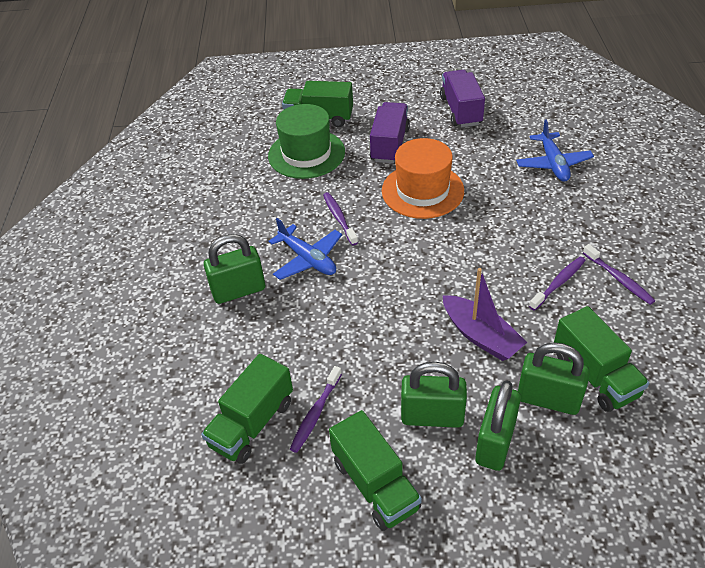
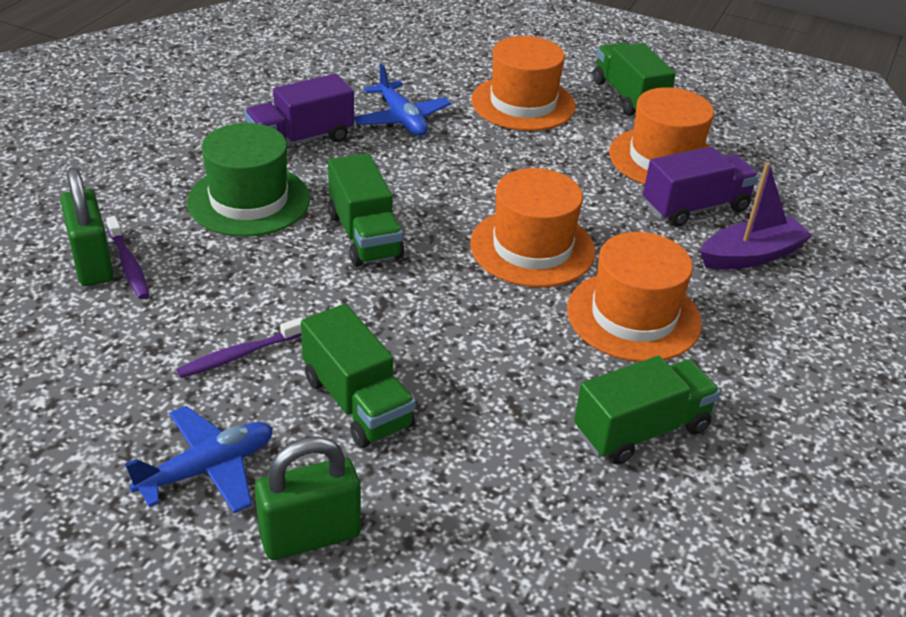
green padlock: [204,234,265,304] [401,362,467,428] [475,380,521,471] [518,342,590,415] = 4 -> [60,167,113,286] [255,436,361,560] = 2
orange hat: [382,138,464,219] = 1 -> [470,168,595,287] [471,36,576,131] [567,232,702,362] [609,87,714,185] = 4
purple toothbrush: [290,366,342,453] [323,192,358,246] [529,257,586,311] [583,244,655,305] = 4 -> [106,216,149,299] [177,317,303,378] = 2

